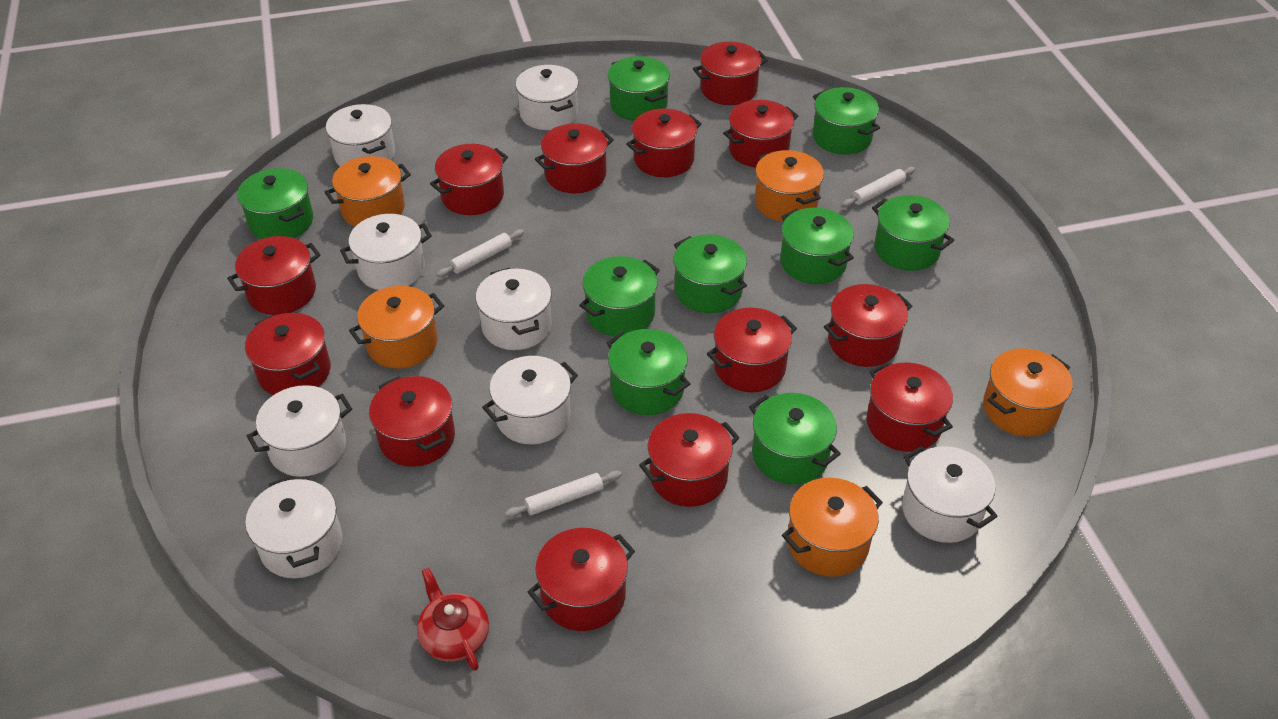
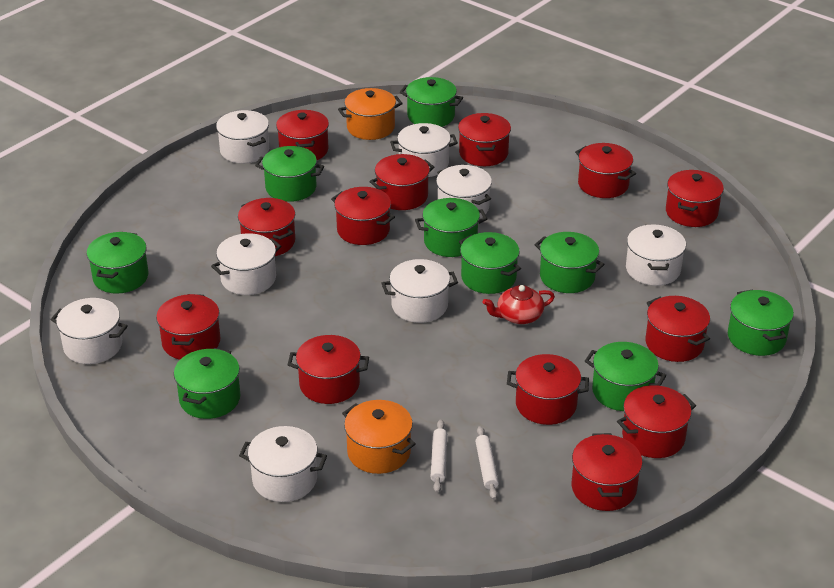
orange pot: [324,156,411,226] [349,286,444,369] [755,150,824,222] [782,478,883,577] [983,348,1073,436] = 5 -> [338,88,403,140] [342,400,416,474] = 2
white rolling pin: [436,229,524,277] [505,471,622,518] [842,167,915,207] = 3 -> [430,419,447,493] [475,426,499,500] = 2

